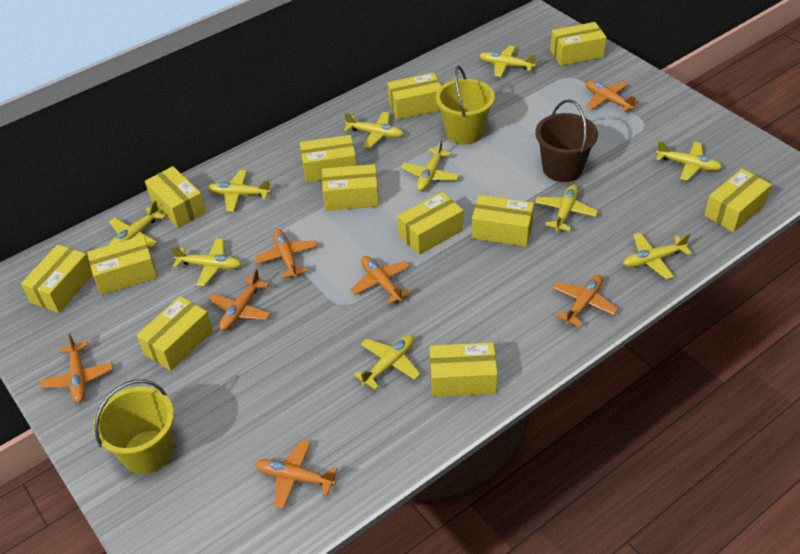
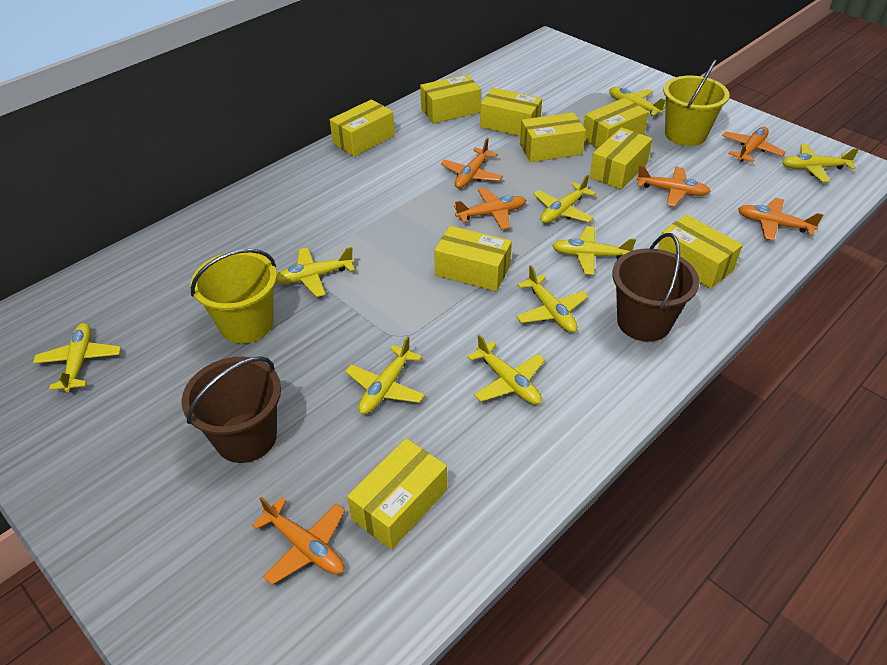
brown bucket: [535,99,598,182] = 1 -> [181,356,281,463] [612,233,700,342] = 2
orange plane: [40,333,113,403] [209,269,271,331] [254,229,317,278] [256,440,338,509] [350,256,411,304] [552,274,618,327] [585,80,639,112] = 7 -> [252,497,345,585] [441,138,503,189] [454,187,526,230] [636,165,711,207] [722,127,786,162] [738,198,824,241] = 6
yellow box: [21,244,93,313] [87,235,158,295] [137,296,213,371] [145,166,206,228] [300,135,357,183] [322,164,379,211] [388,73,441,120] [398,192,463,255] [429,342,498,397] [472,195,534,247] [550,22,607,66] [704,169,772,232] = 12 -> [330,99,395,157] [347,438,447,550] [420,74,481,124] [434,226,512,291] [480,88,542,136] [520,112,586,162] [584,98,649,149] [590,127,653,190] [658,214,743,289] = 9
yellow plane: [109,200,166,247] [171,238,242,286] [207,170,271,212] [344,112,404,148] [354,335,420,390] [401,139,459,191] [479,45,536,77] [535,185,598,231] [623,233,692,280] [656,141,722,181] = 10 -> [33,323,121,392] [276,247,355,297] [345,336,425,414] [467,334,545,405] [516,265,588,333] [533,175,596,223] [552,226,636,275] [609,87,666,116] [782,144,859,182] = 9

